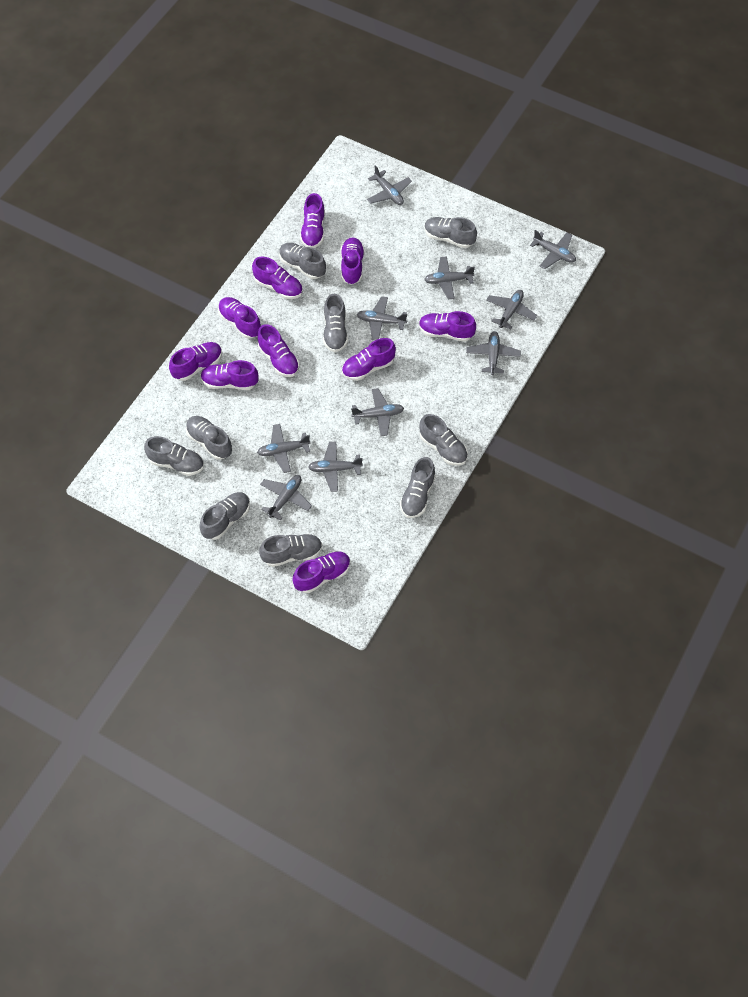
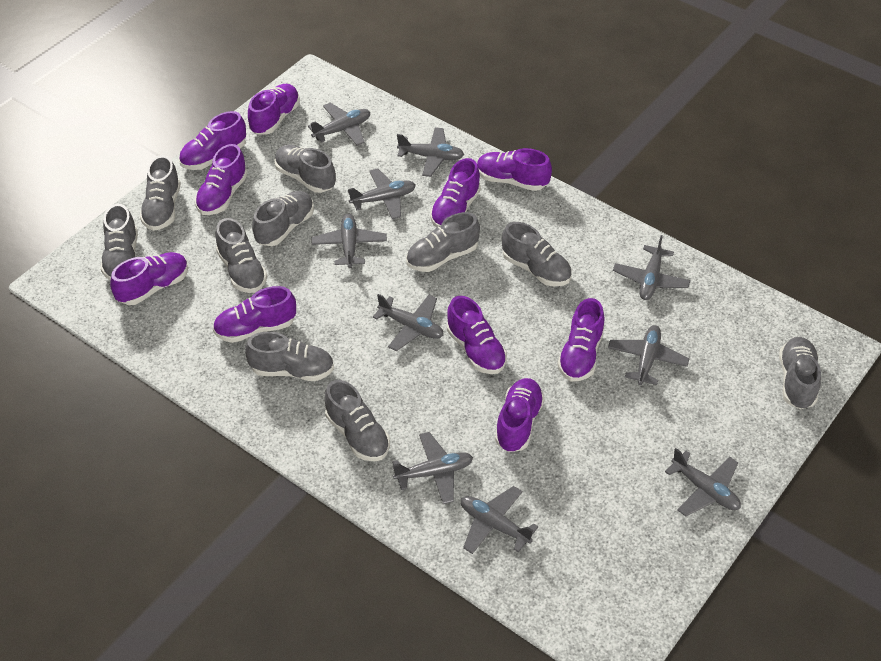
grey shoe: [144,436,204,476] [186,416,232,460] [200,492,250,540] [259,534,322,567] [279,243,326,279] [323,294,348,352] [400,457,436,518] [419,414,468,466] [424,217,477,248] = 9 -> [101,204,138,281] [140,155,181,231] [216,218,267,293] [245,332,334,381] [252,191,314,246] [274,145,335,193] [325,380,390,462] [406,212,480,272] [502,222,572,286] [779,337,821,410] = 10

